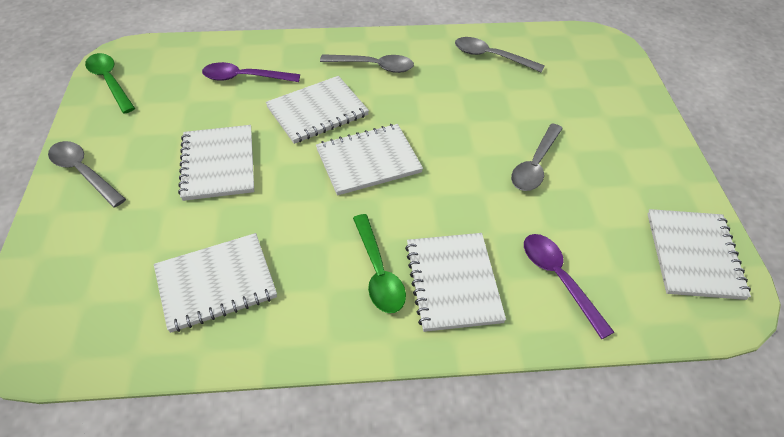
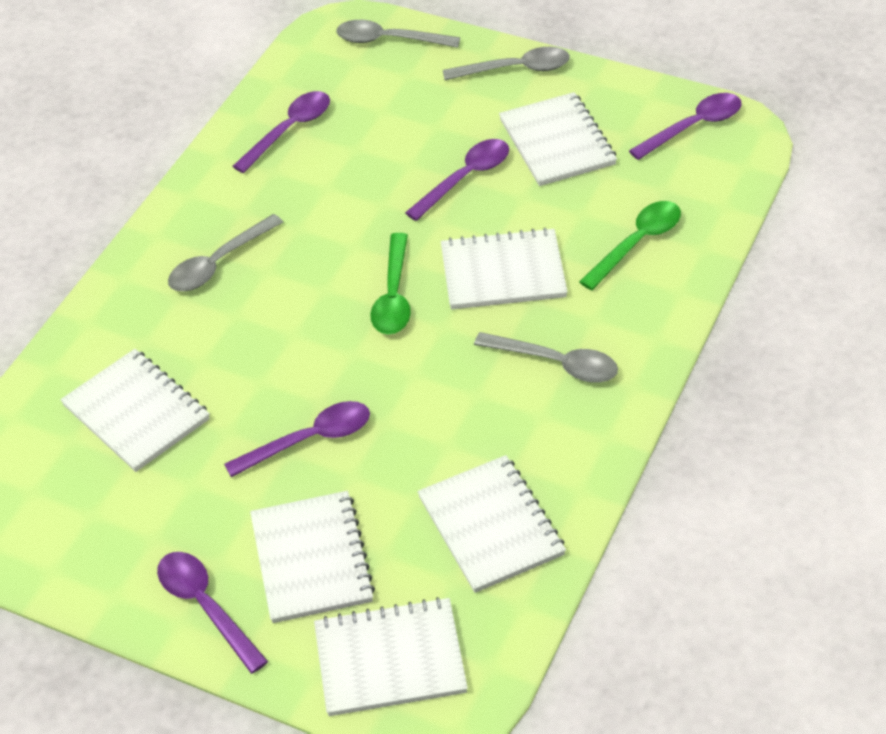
purple spoon: [202,62,300,82] [524,234,614,339] = 2 -> [157,552,268,674] [224,401,370,477] [232,91,330,173] [405,139,509,221] [629,93,742,160] = 5

